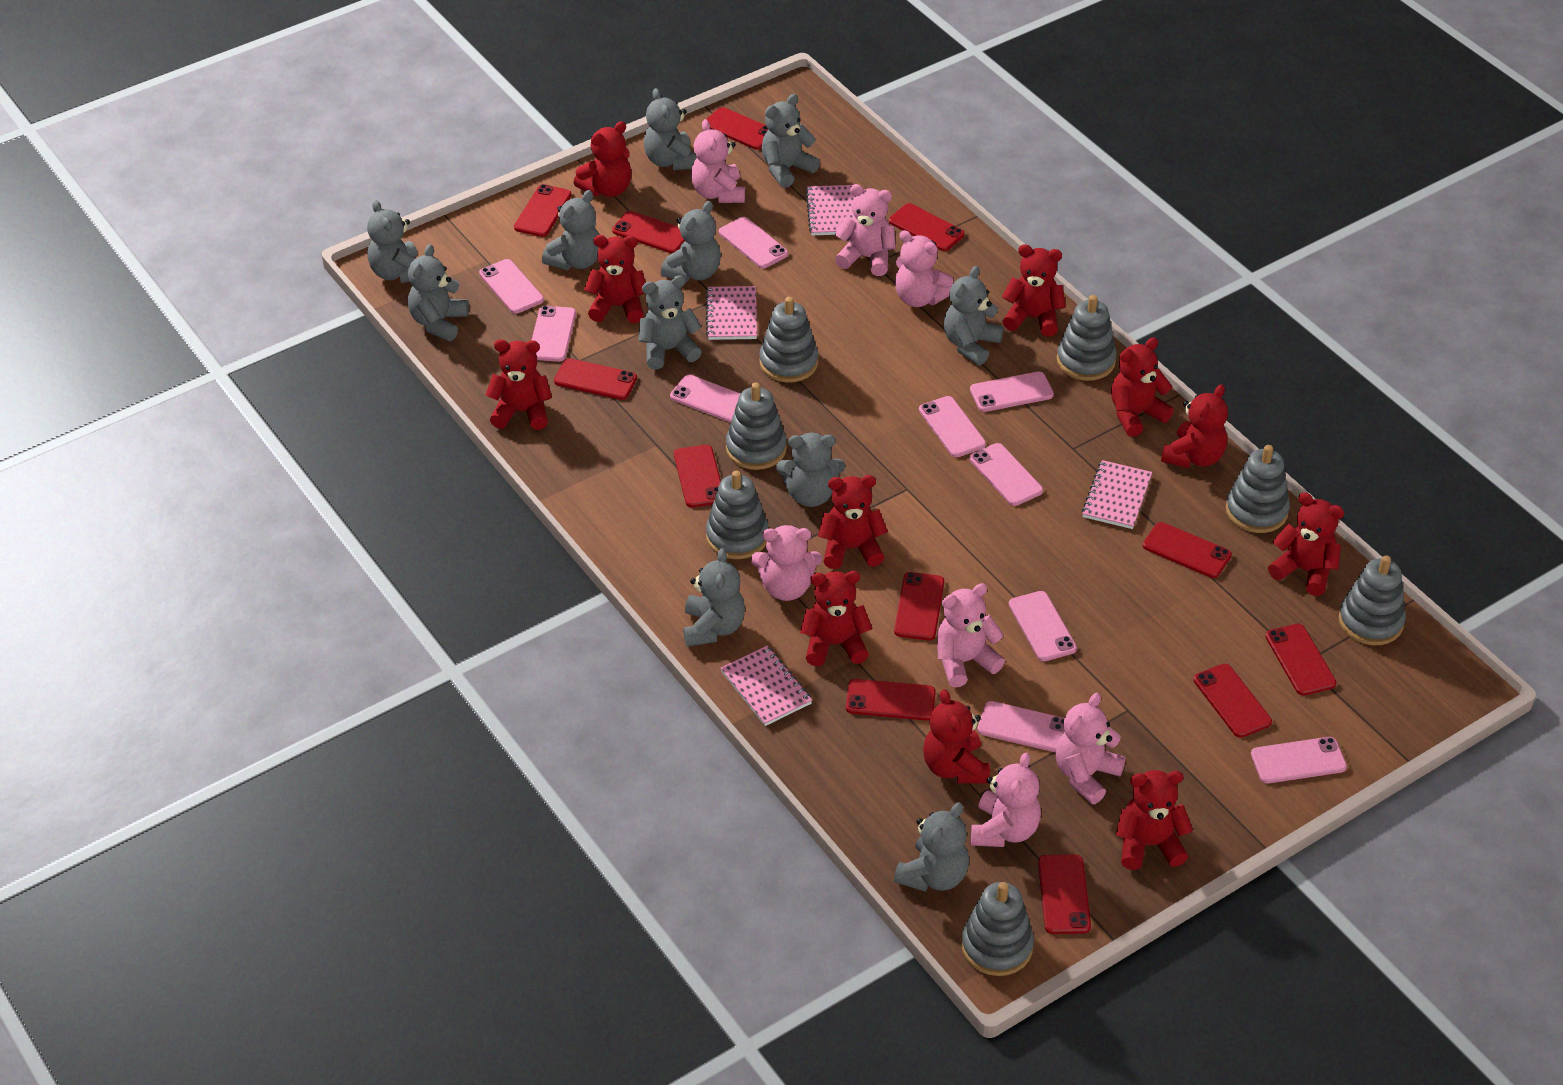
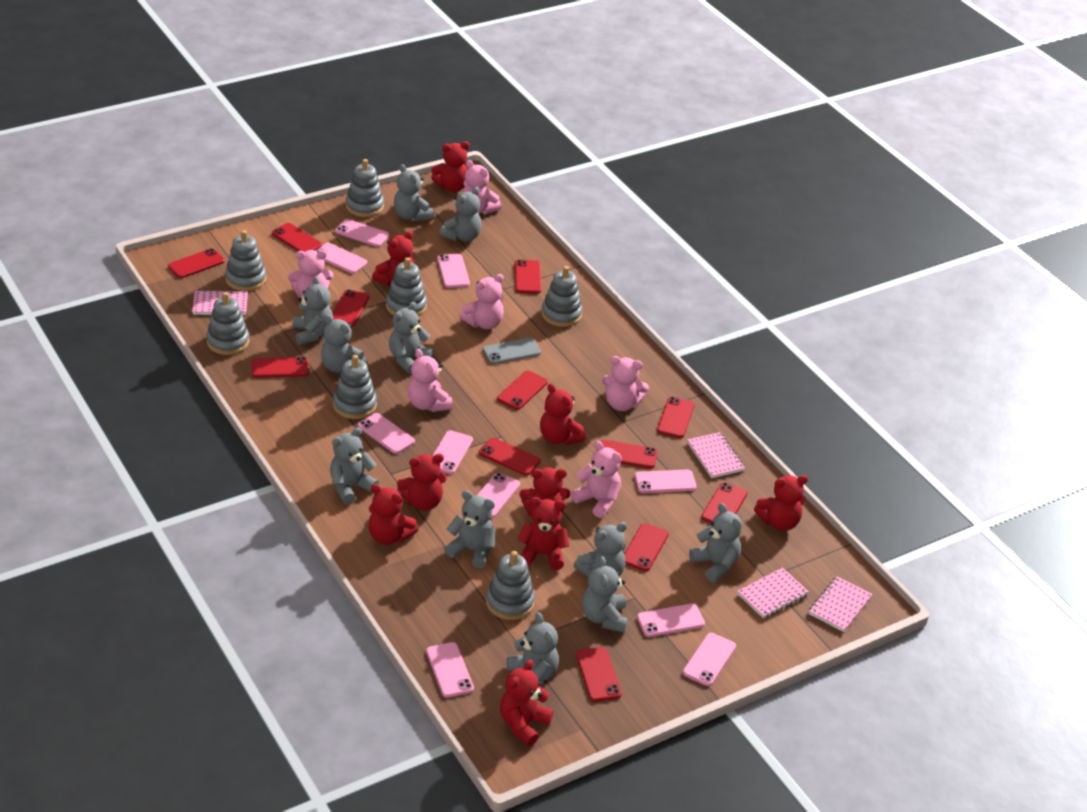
grey phone: none = 0 -> [483,338,541,364] = 1
pink teddy bear: [691,119,745,203] [751,525,822,601] [835,184,896,276] [895,230,953,307] [937,583,1005,688] [971,752,1041,847] [1055,693,1126,804] = 7 -> [288,250,333,298] [408,349,453,412] [459,274,504,329] [462,160,501,214] [571,441,622,518] [602,356,649,411] = 6
red teddy bear: [485,339,552,430] [574,121,632,197] [584,235,646,323] [800,571,873,666] [818,475,888,569] [923,689,990,784] [1002,244,1066,337] [1111,337,1174,437] [1116,770,1193,870] [1161,384,1228,468] [1268,492,1344,596] = 11 -> [368,484,418,545] [372,231,415,286] [397,454,447,511] [431,141,470,192] [500,659,554,746] [517,497,570,570] [520,467,570,517] [540,383,586,445] [754,475,808,531] = 9

